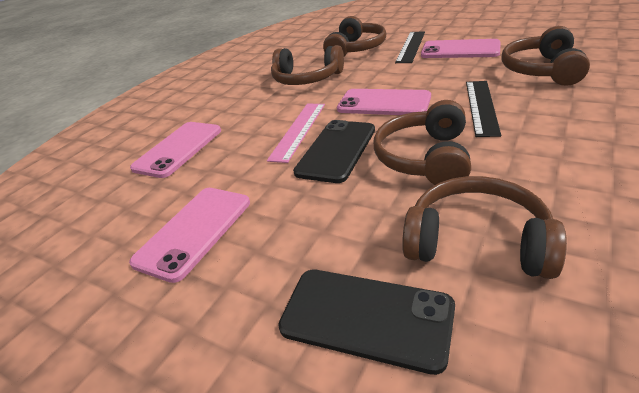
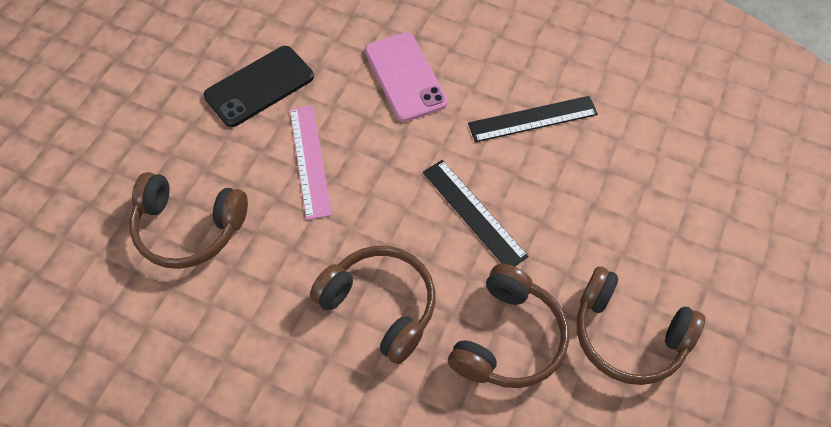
black phone: [278,270,455,375] [293,120,375,183] = 2 -> [204,46,314,127] = 1
brown headphones: [271,45,344,85] [323,16,386,57] [374,100,471,185] [402,176,567,279] [501,26,590,86] = 5 -> [129,172,248,269] [310,246,435,364] [448,264,569,388] [577,266,705,385] = 4
pink phone: [129,188,250,283] [130,122,221,178] [337,89,431,115] [421,39,500,58] = 4 -> [365,33,448,122] = 1

